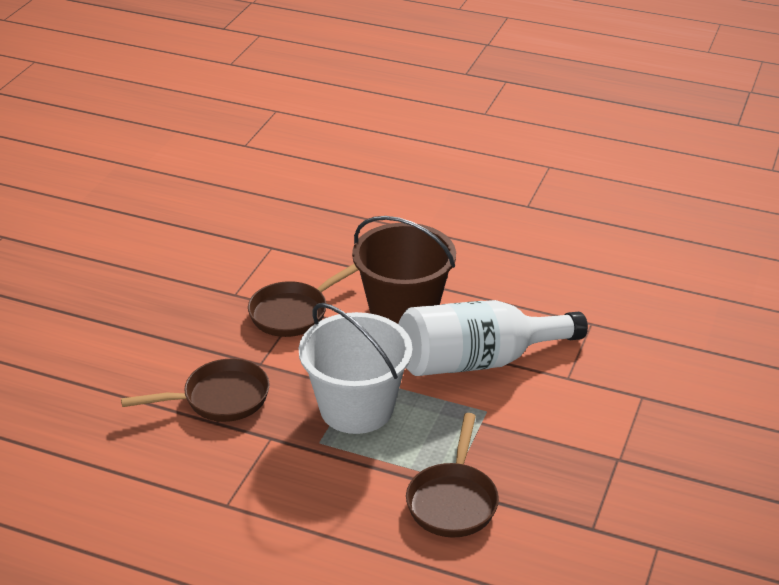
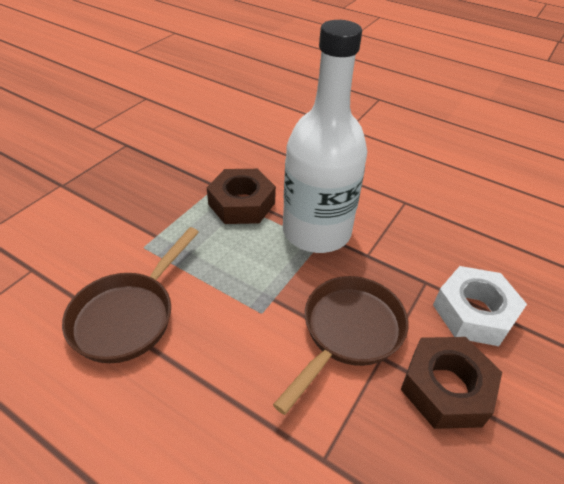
brown bucket: [352,216,456,324] = 1 -> none = 0
brown nut: none = 0 -> [207,169,276,224] [401,337,502,429] = 2
brown pan: [121,359,270,422] [248,264,358,337] [406,413,499,538] = 3 -> [62,227,199,363] [273,276,409,415] = 2
white bucket: [299,303,413,434] = 1 -> none = 0
white nut: none = 0 -> [433,266,527,346] = 1

